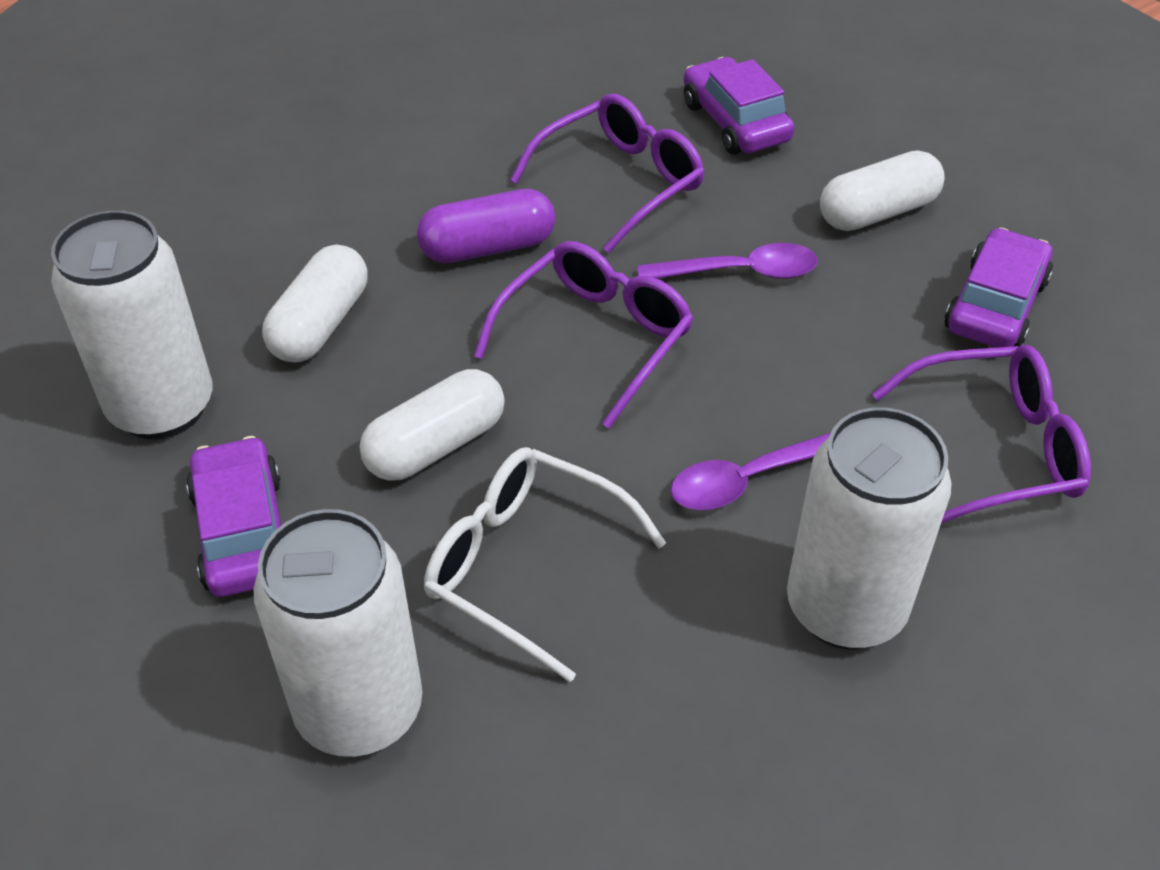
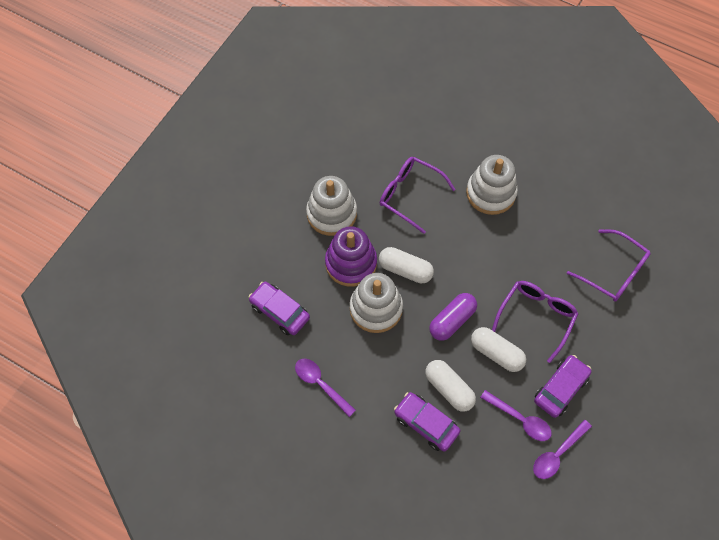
purple spoon: [637,243,818,279] [671,433,831,510] = 2 -> [295,359,356,417] [480,390,552,441] [533,419,592,479] = 3
purple stacking toy: none = 0 -> [325,226,377,287] = 1
white can: [51,210,212,439] [254,509,423,757] [787,408,952,649] = 3 -> none = 0
white glasses: [424,447,666,682] = 1 -> none = 0
white stacking toy: none = 0 -> [306,176,357,236] [350,273,403,333] [466,155,518,215] = 3

